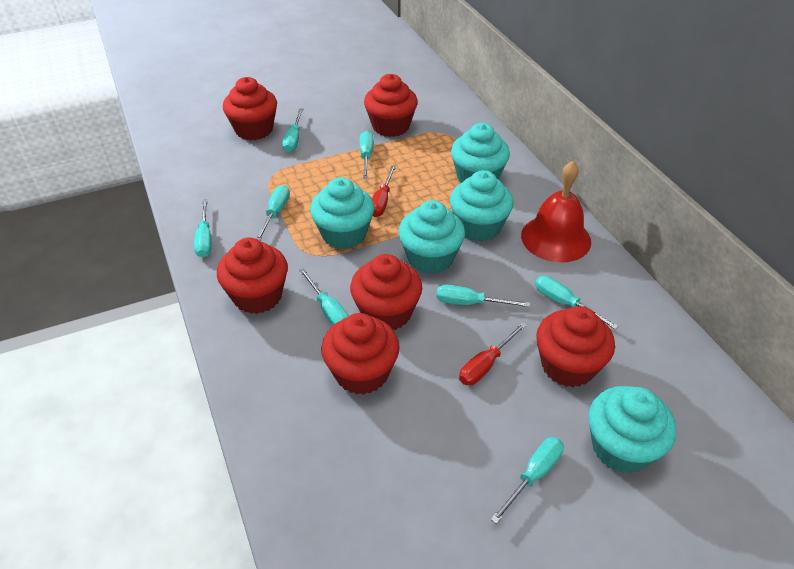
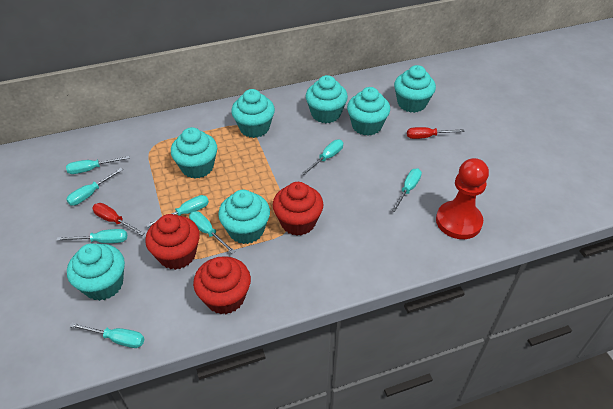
red bell: [521,161,591,263] = 1 -> none = 0
red cupcake: [217,237,288,314] [223,77,277,140] [321,313,400,395] [350,254,422,330] [364,74,418,137] [536,306,615,387] = 6 -> [145,214,200,270] [193,256,251,314] [273,182,324,236] = 3
red pawn: none = 0 -> [436,158,489,239] = 1
turquoise cupcake: [310,177,374,249] [399,200,465,274] [450,170,514,242] [451,123,510,183] [588,386,677,473] = 5 -> [67,243,125,301] [171,127,217,178] [218,190,270,244] [231,89,275,138] [306,75,348,123] [347,87,390,136] [394,65,436,113] = 7

